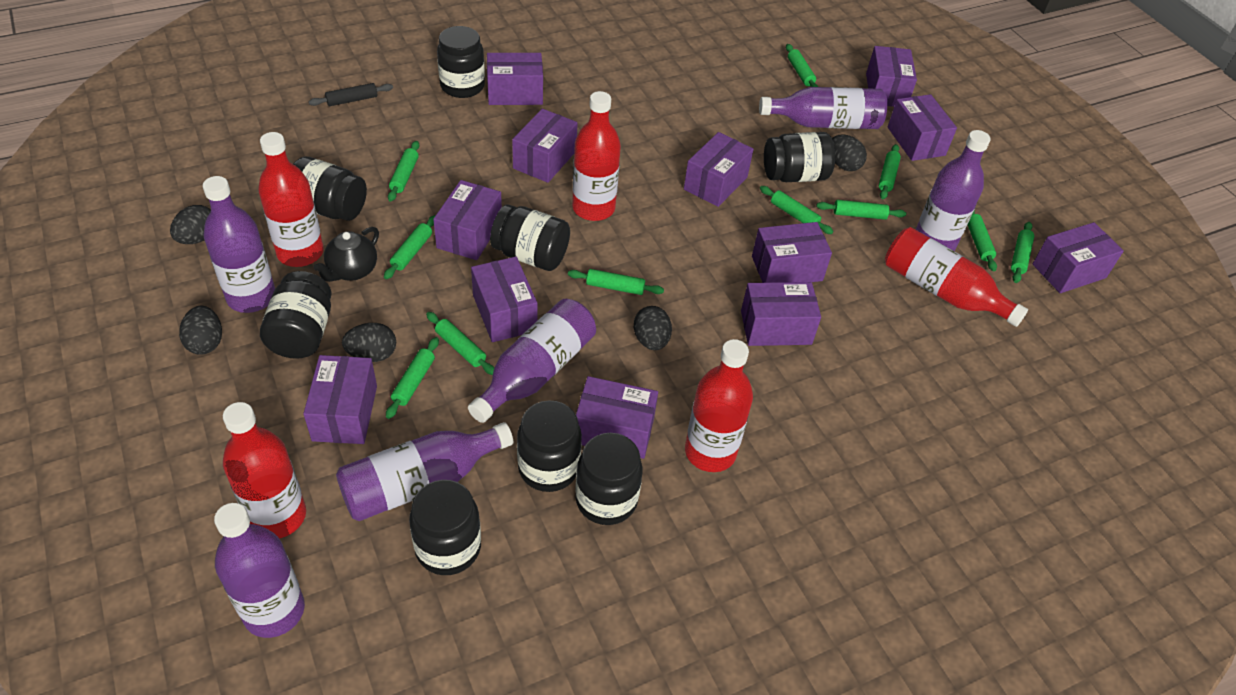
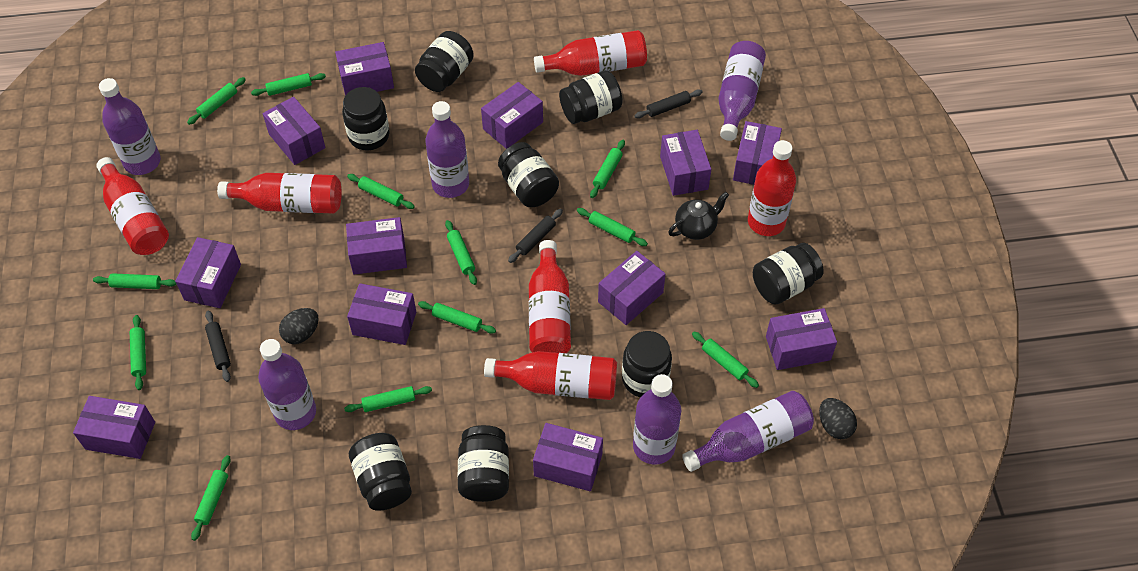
black egg: [170,205,211,244] [179,306,222,355] [342,323,396,362] [633,306,672,350] [832,134,867,171] = 5 -> [279,308,319,344] [819,398,857,439] = 2
black rolling pin: [309,83,393,106] = 1 -> [205,311,231,382] [508,209,563,263] [634,89,703,119] = 3
green rolling pin: [384,215,436,279] [386,337,439,419] [388,141,419,202] [426,312,494,375] [568,269,664,295] [760,186,833,234] [786,44,818,87] [816,200,906,220] [879,144,901,199] [968,211,997,272] [1011,222,1034,283] = 11 -> [93,273,176,289] [130,315,146,390] [187,77,246,125] [191,455,231,541] [251,73,326,96] [344,386,432,412] [347,174,415,209] [418,301,496,334] [445,220,477,285] [577,208,648,246] [590,140,625,198] [692,332,759,388] = 12
red bottle: [223,402,306,538] [258,132,324,267] [572,91,621,221] [685,339,753,472] [885,227,1028,327] = 5 -> [96,157,169,255] [217,173,342,214] [484,351,617,400] [529,240,571,353] [534,30,647,76] [748,140,796,236] = 6

